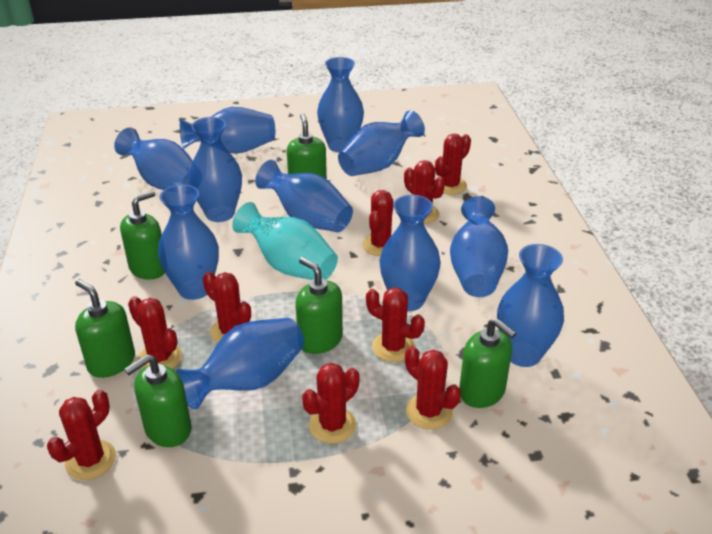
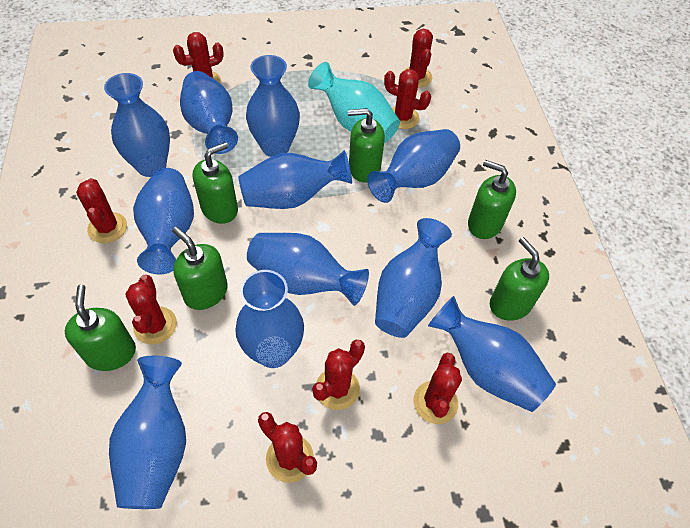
red cactus: [47,390,116,480] [128,296,182,369] [203,271,251,343] [302,363,360,444] [362,190,393,256] [366,288,425,362] [404,160,445,224] [405,346,461,430] [435,133,471,195] = 9 -> [76,178,127,243] [125,275,177,344] [173,32,224,83] [258,412,317,483] [312,340,365,410] [384,69,431,129] [403,29,433,88] [413,353,462,424] = 8

